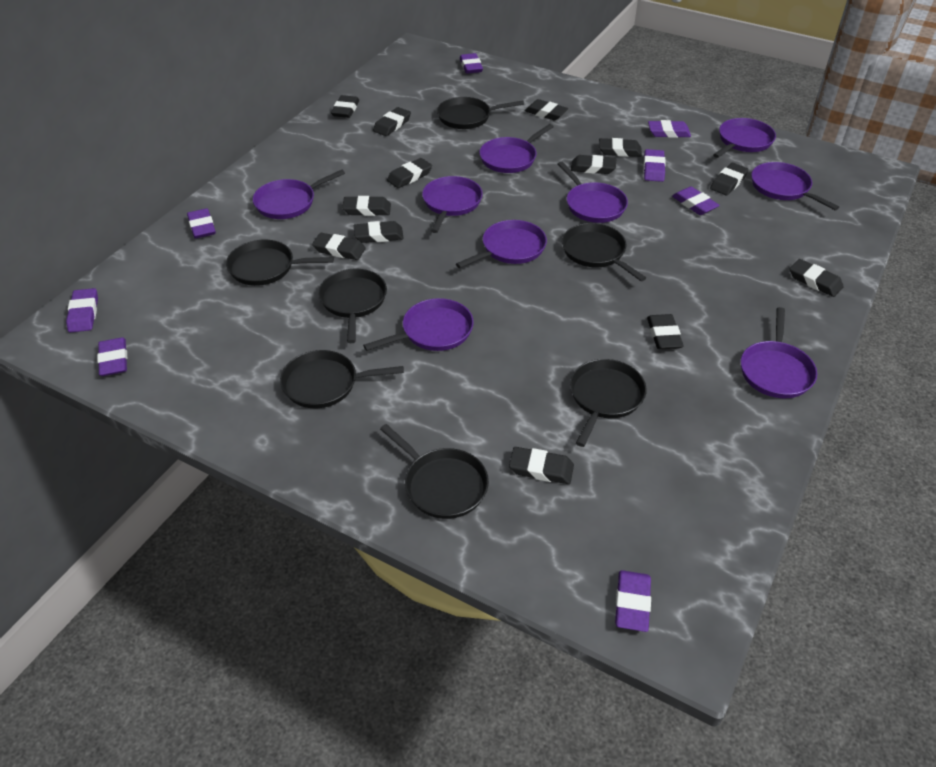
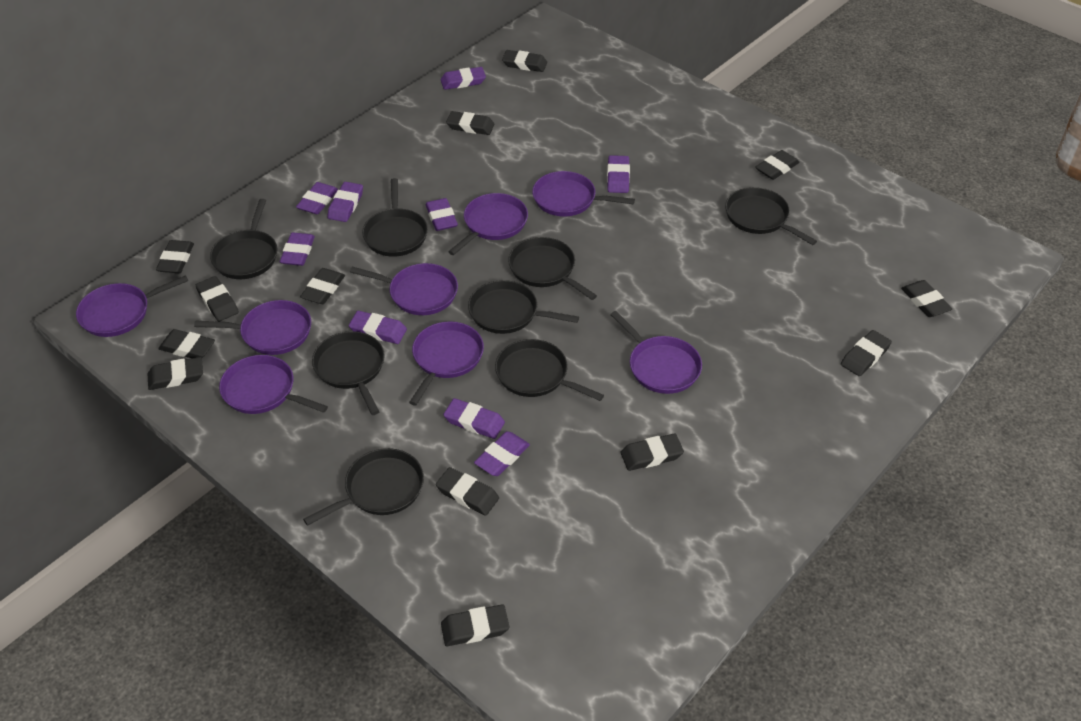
black pan: [226,240,334,286] [280,350,404,408] [318,269,387,343] [380,424,489,519] [437,97,524,129] [562,223,646,281] [570,359,647,447] = 7 -> [210,199,277,279] [303,448,424,526] [312,331,385,415] [362,178,428,257] [468,280,579,334] [495,339,604,401] [508,237,597,300] [725,187,817,245] = 8
purple eraser: [66,288,98,332] [97,337,127,376] [187,208,216,239] [460,53,483,74] [615,570,651,632] [643,149,666,182] [648,120,691,138] [672,186,720,215] = 8 -> [280,233,315,266] [296,182,338,214] [327,182,363,222] [349,311,407,344] [425,198,458,231] [441,67,486,90] [443,398,505,439] [474,431,530,476] [607,155,630,193] = 9
purple pan: [253,170,345,219] [363,298,474,351] [422,176,483,233] [456,220,547,268] [479,124,554,173] [558,161,628,223] [713,118,776,158] [741,307,817,398] [751,162,839,210] = 9 -> [76,275,188,337] [194,300,311,355] [219,355,328,414] [350,263,458,315] [409,321,484,406] [448,193,528,255] [532,171,635,216] [610,311,702,394] = 8

